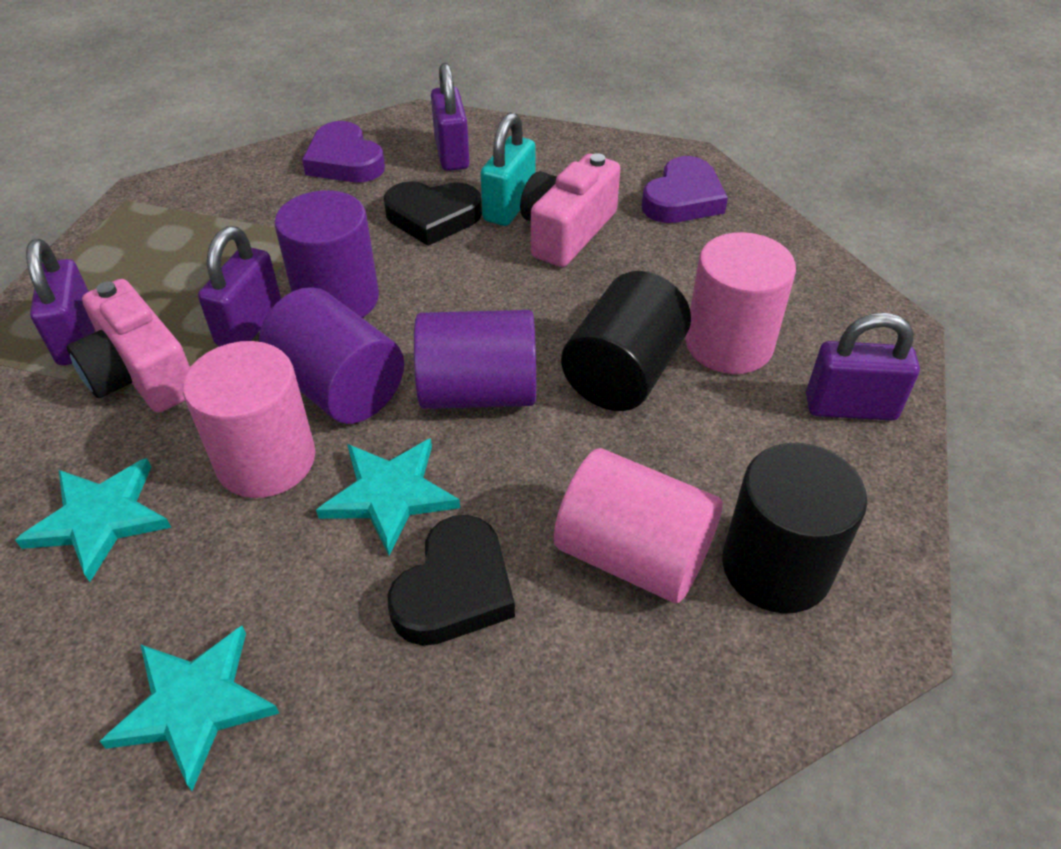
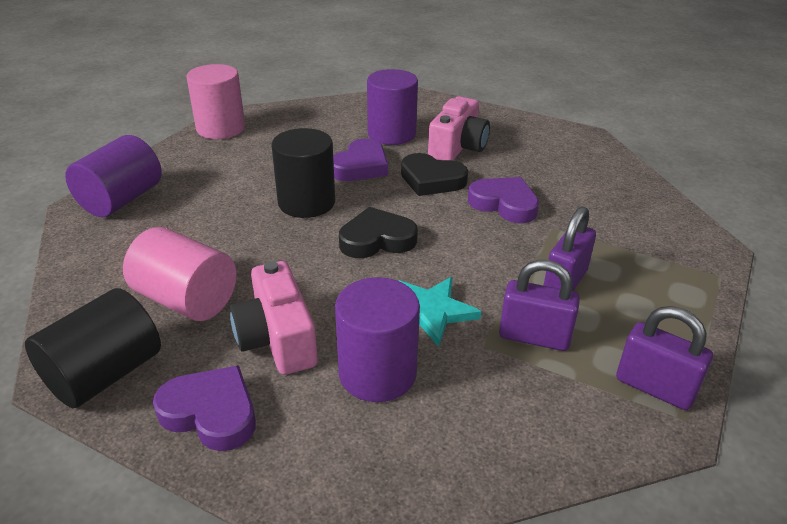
pink cylinder: [183,341,315,498] [554,448,723,603] [685,232,796,374] = 3 -> [123,227,237,321] [186,64,245,139] = 2
purple heart: [302,121,385,182] [641,156,728,223] = 2 -> [153,365,256,451] [333,139,388,181] [468,177,539,223] = 3
purple padlock: [26,239,95,365] [198,226,281,346] [431,63,470,171] [806,312,920,421] = 4 -> [499,260,580,351] [543,206,596,291] [616,306,713,410] = 3
turquoise padlock: [480,112,535,226] = 1 -> none = 0
turquoise star: [15,458,171,582] [99,626,279,791] [316,438,460,556] = 3 -> [397,277,481,347] = 1

